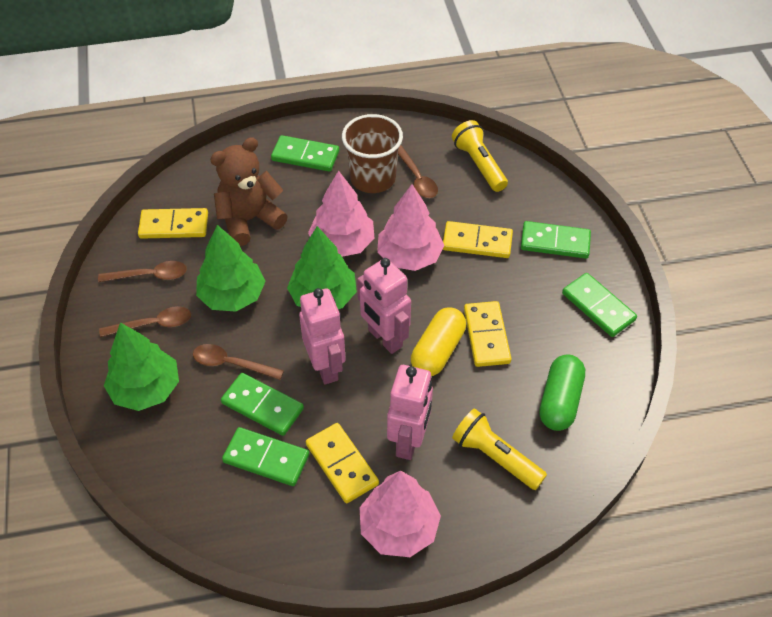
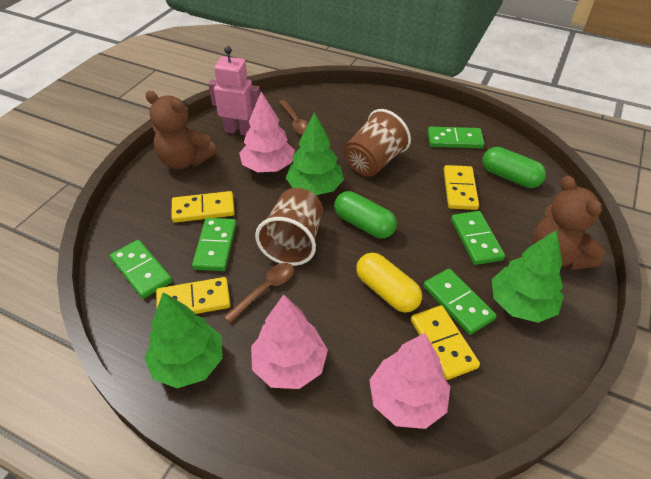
brown cup: [342,114,403,193] = 1 -> [255,188,323,266] [344,109,411,177] = 2
brown spoon: [98,261,187,282] [99,306,191,337] [193,344,284,380] [398,145,438,198] = 4 -> [223,263,294,323] [279,100,308,134] = 2
brown teddy bear: [210,137,288,246] = 1 -> [145,91,217,169] [533,176,605,270] = 2
green capsule: [539,354,585,431] = 1 -> [334,191,397,238] [483,147,546,188] = 2
pink robot: [299,288,346,385] [357,258,411,354] [387,365,433,460] = 3 -> [208,46,260,135] = 1
yellow flashlight: [452,120,508,192] [452,409,547,490] = 2 -> none = 0

